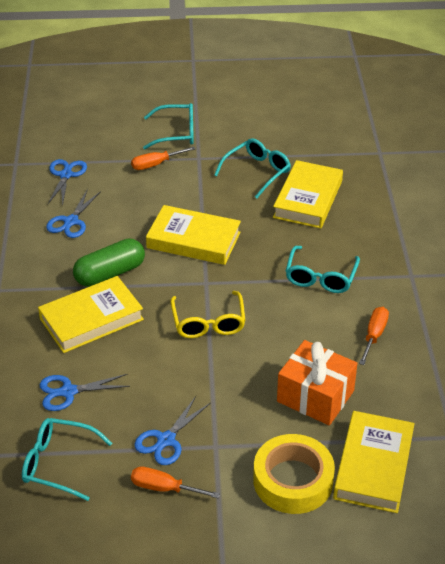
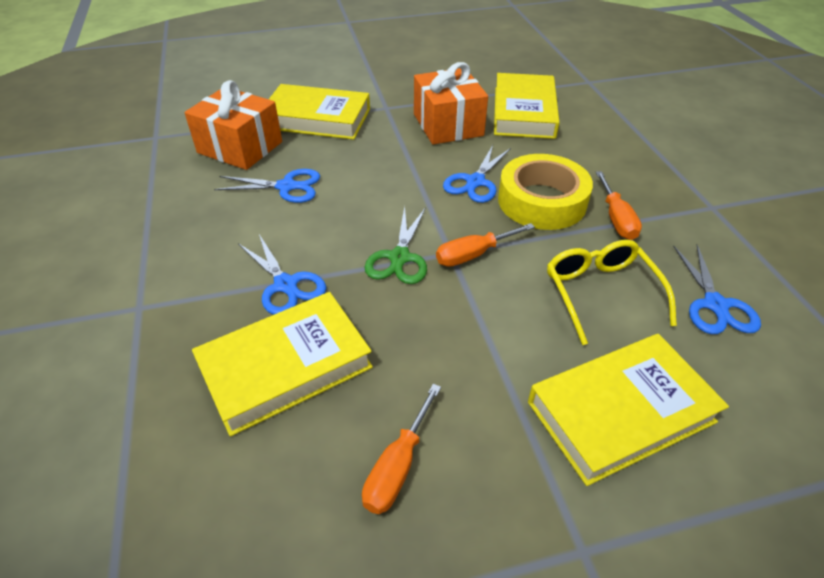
green capsule: [73,238,145,287] = 1 -> none = 0
green scissors: none = 0 -> [365,206,427,284] = 1
orange gift: [277,340,358,426] = 1 -> [184,80,282,170] [414,62,488,145] = 2
turquoise glasses: [22,418,112,501] [143,103,194,149] [214,139,291,199] [286,246,360,293] = 4 -> none = 0

